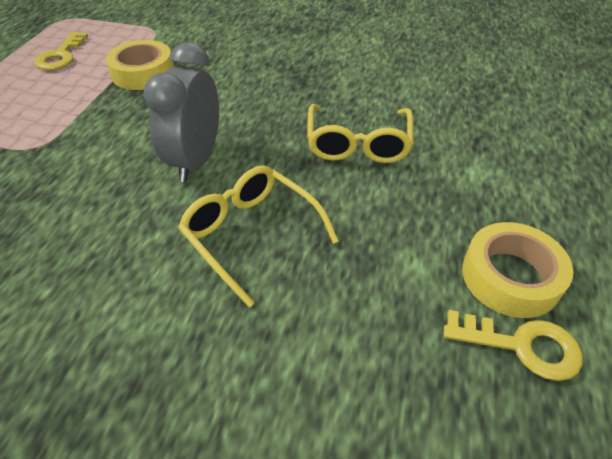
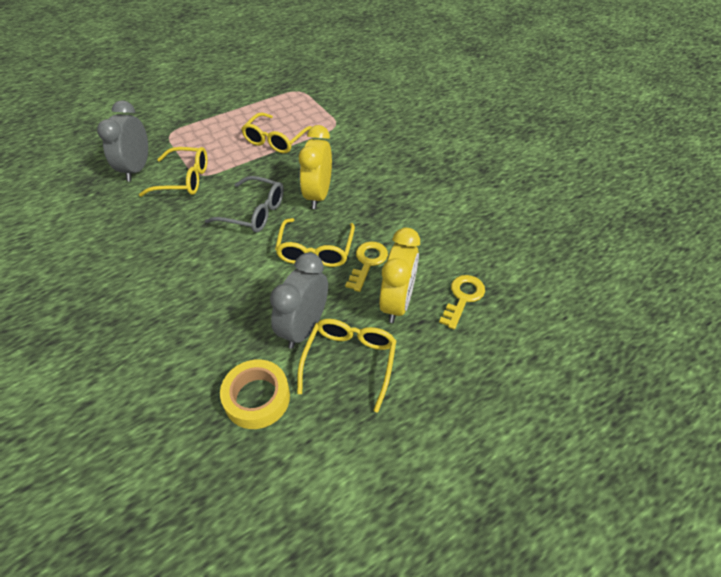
grey clock: [143,42,219,182] = 1 -> [97,100,148,181] [270,253,328,349] = 2
grey glasses: none = 0 -> [205,176,284,232] = 1
yellow clock: none = 0 -> [299,125,332,209] [379,228,420,323] = 2
yellow glasses: [178,165,339,307] [307,104,414,163] = 2 -> [139,147,208,197] [241,112,312,154] [275,218,355,267] [297,319,396,412] = 4
yellow tape: [106,40,174,90] [462,222,574,318] = 2 -> [220,359,290,429] = 1

